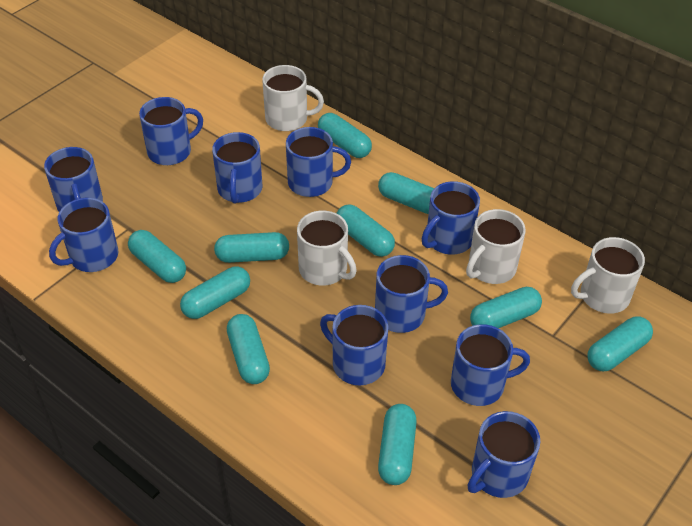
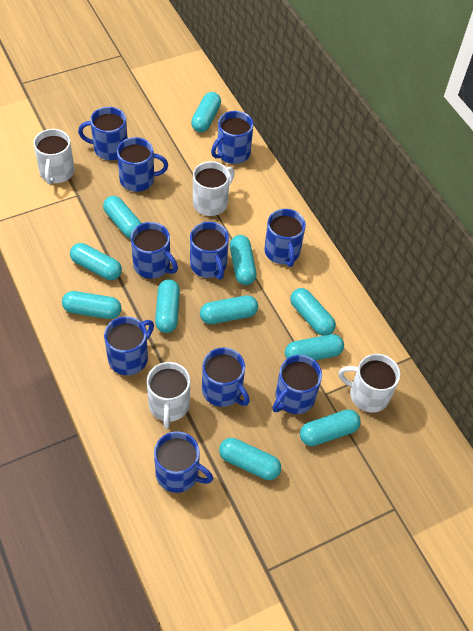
turquoise capsule: [128,230,186,283] [180,267,250,319] [214,232,289,263] [227,314,270,384] [318,113,372,158] [337,204,395,257] [378,172,434,214] [378,404,417,485] [470,287,542,328] [587,317,653,371] = 10 -> [62,291,122,319] [70,243,122,280] [103,196,142,239] [155,279,180,333] [191,92,221,132] [200,295,258,324] [219,438,281,480] [230,235,256,285] [285,334,344,360] [290,288,336,336] [300,410,360,446] = 11

